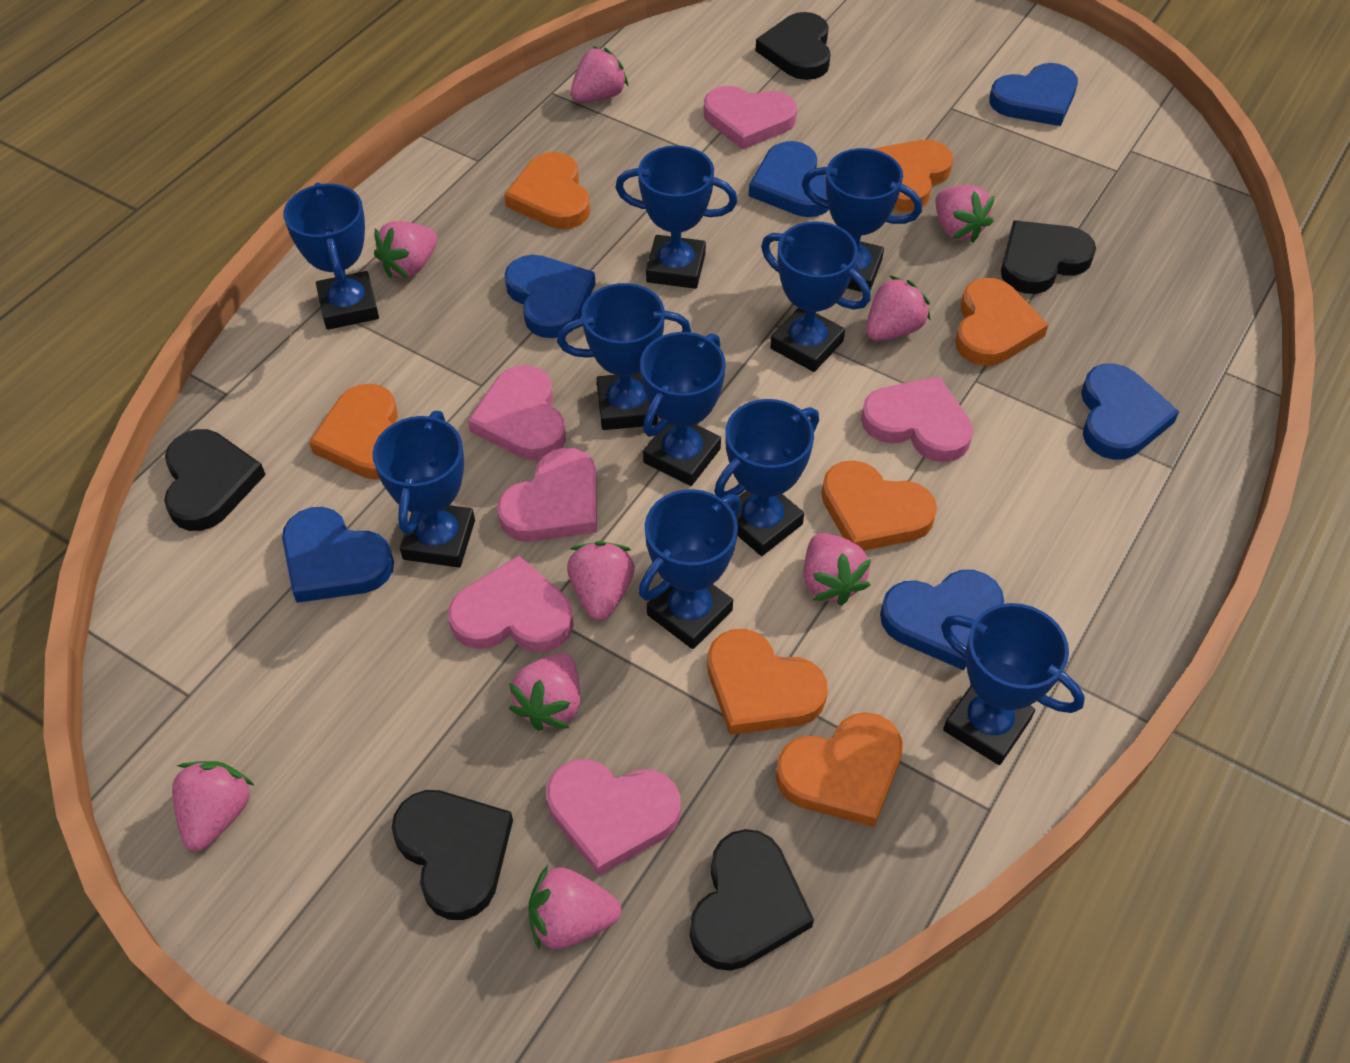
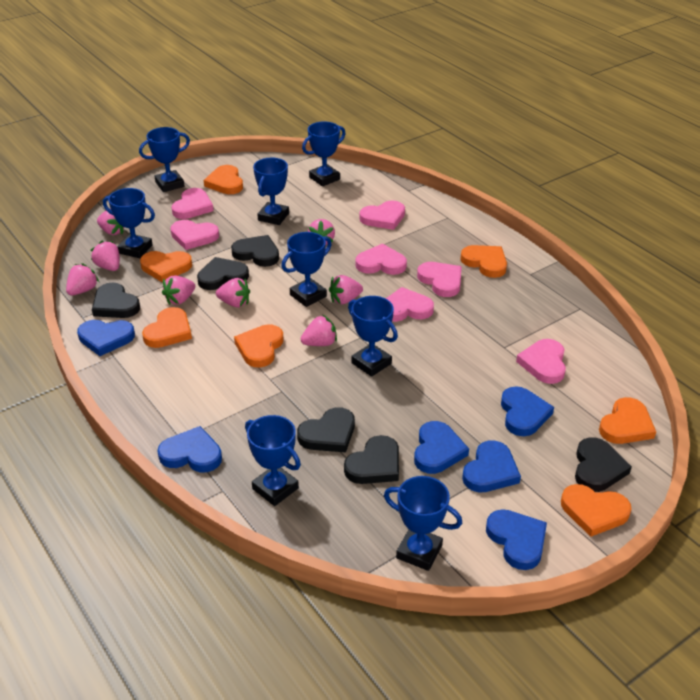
black heart: [164,429,266,531] [392,790,513,920] [690,829,814,971] [755,12,831,80] [1001,220,1096,294] = 5 -> [92,282,140,318] [197,257,249,290] [231,235,279,267] [297,407,355,452] [344,435,399,484] [575,437,632,492] = 6
blue trophy: [283,183,379,330] [372,411,475,568] [557,283,691,430] [615,145,737,289] [639,489,741,649] [640,332,725,486] [715,399,819,556] [761,221,871,372] [802,148,922,292] [941,603,1085,765] = 10 -> [103,188,155,258] [139,127,190,192] [245,415,301,506] [253,158,289,225] [281,232,332,307] [302,121,346,186] [348,296,398,377] [384,476,462,571] = 8
pink heart: [448,556,574,653] [468,365,566,460] [497,447,597,542] [546,759,680,876] [704,86,797,150] [861,376,973,462] = 6 -> [170,220,219,250] [171,188,214,219] [355,243,407,275] [359,200,405,230] [386,287,434,322] [417,262,462,297] [516,339,566,384] = 7
pink strawberry: [172,761,255,851] [374,221,437,278] [509,653,580,731] [528,865,621,949] [567,541,635,621] [571,46,629,103] [804,533,871,606] [866,275,931,341] [935,185,994,243] = 9 -> [66,263,99,295] [91,241,120,271] [97,211,125,235] [162,276,195,305] [216,278,250,307] [301,315,337,346] [308,219,335,245] [329,275,363,304] = 8

